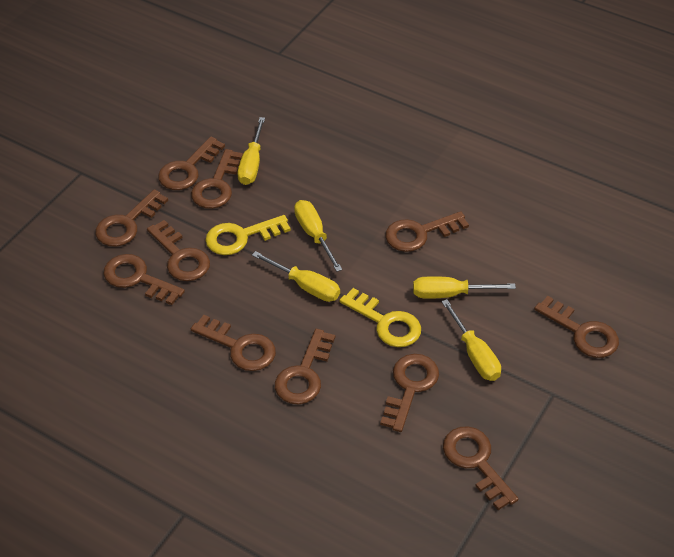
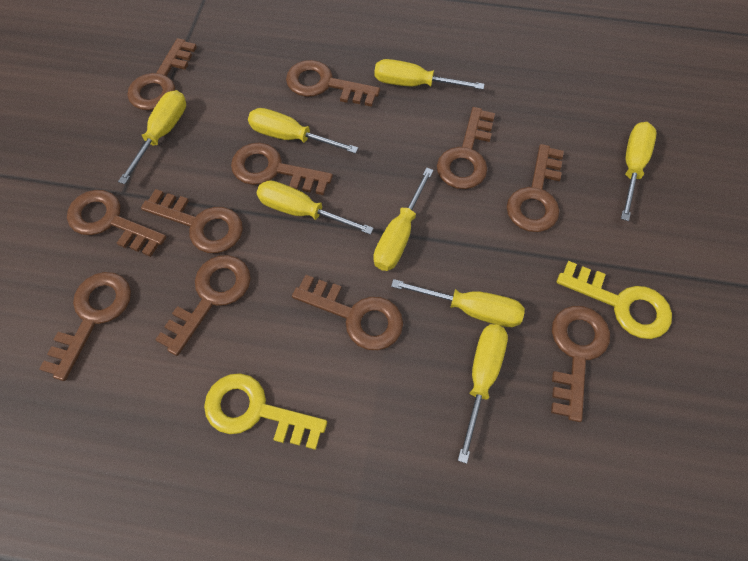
yellow screwdriver: [238,117,265,185] [252,251,340,302] [294,200,342,272] [413,276,516,299] [441,299,501,381] = 5 -> [118,90,186,184] [248,108,358,154] [257,180,374,235] [374,59,485,90] [374,168,434,271] [391,279,525,327] [458,324,508,464] [621,122,657,221] = 8

